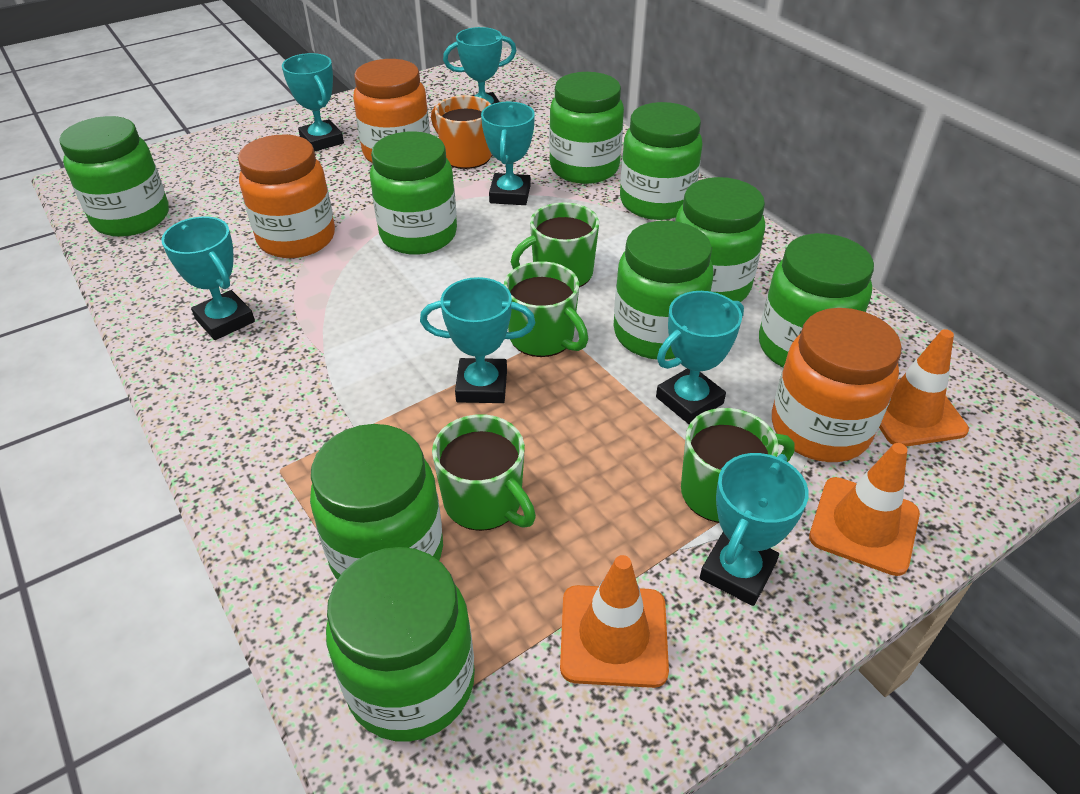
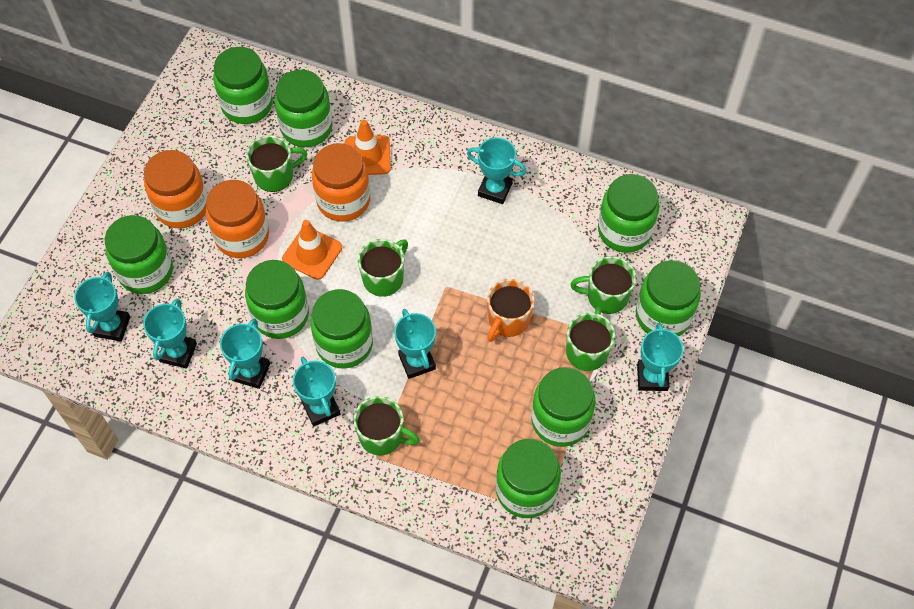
green mug: [432,414,536,531] [504,261,588,357] [511,202,599,287] [681,408,795,523] = 4 -> [246,135,307,192] [353,396,419,455] [358,239,408,297] [566,307,615,371] [570,256,636,314] = 5
orange traffic cone: [560,555,669,688] [809,443,920,576] [879,329,969,447] = 3 -> [282,220,342,280] [345,120,391,175] = 2

